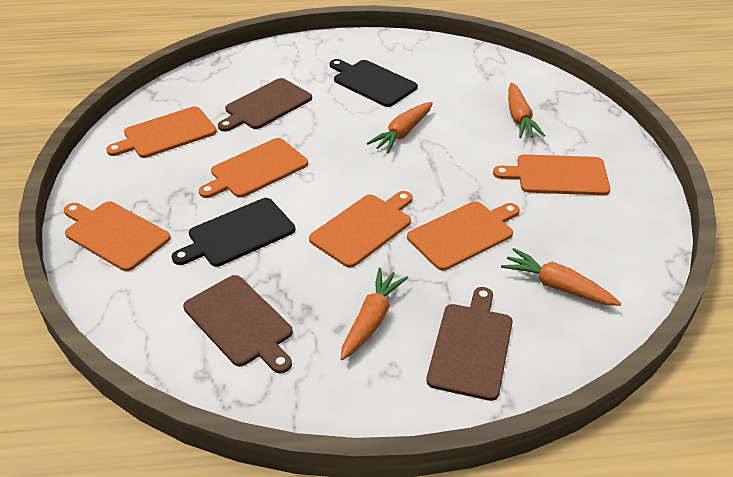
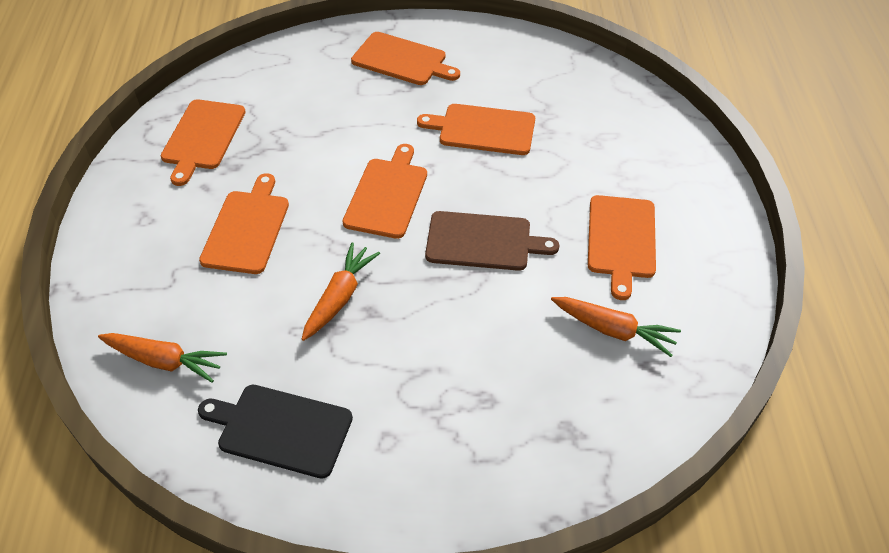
black cutting board: [172,198,295,267] [330,59,418,107] = 2 -> [198,385,353,479] = 1
brown cutting board: [183,275,293,373] [218,78,312,132] [426,287,513,401] = 3 -> [425,211,559,271] = 1
orange carrot: [340,268,408,360] [367,102,433,153] [501,248,621,306] [508,82,545,138] = 4 -> [98,333,227,383] [302,242,380,341] [551,297,681,357] = 3

